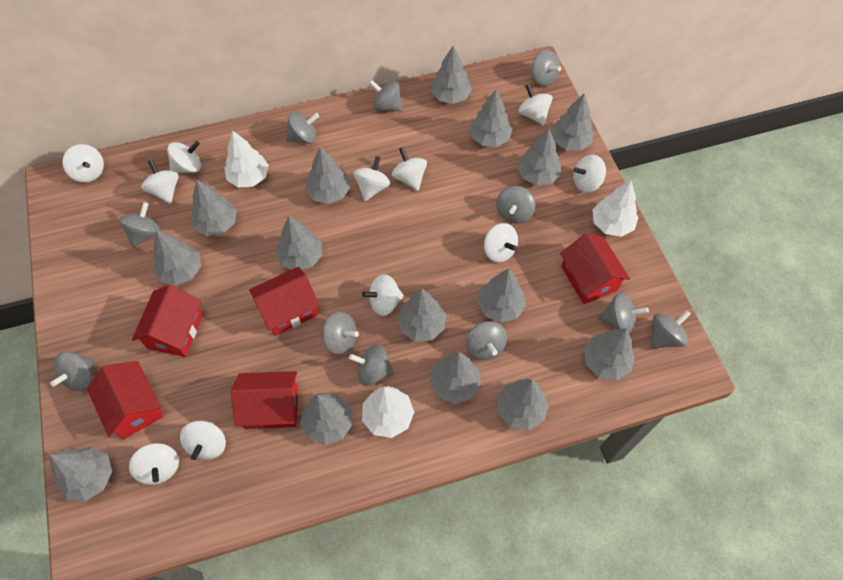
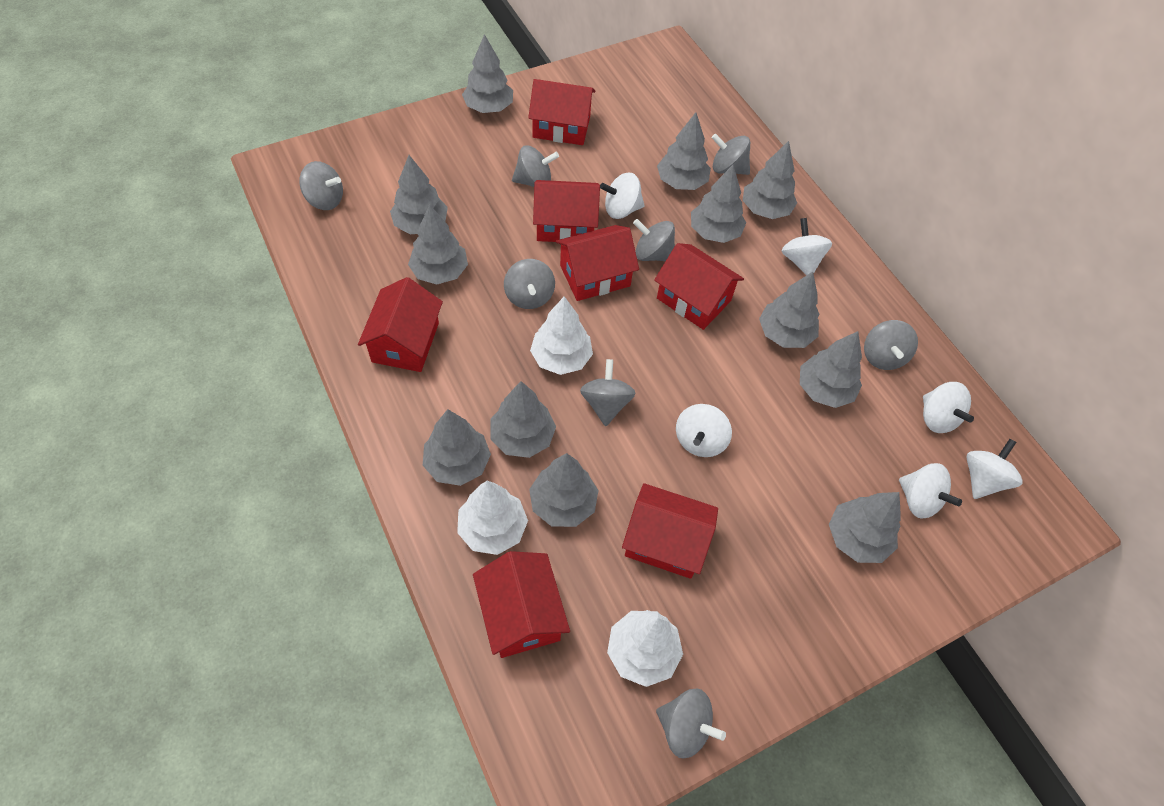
grey spinning top: [50,351,93,391] [119,202,160,248] [286,112,319,144] [322,312,359,355] [349,344,394,386] [369,80,403,112] [466,321,507,360] [496,186,535,224] [531,50,561,87] [599,293,649,334] [651,310,691,349] = 11 -> [299,161,343,210] [504,259,555,309] [512,145,559,187] [580,359,636,426] [633,219,675,261] [656,689,726,759] [712,134,750,175] [864,320,918,370] = 8
grey tree: [50,446,112,502] [153,230,201,286] [191,180,237,236] [275,216,322,270] [300,393,353,445] [305,147,350,204] [397,288,446,341] [430,352,481,404] [431,46,472,104] [470,90,512,147] [477,268,526,323] [497,379,549,431] [517,128,561,185] [551,94,594,151] [584,328,635,381] = 15 -> [390,155,448,234] [408,204,468,285] [423,409,491,486] [462,34,513,113] [490,381,556,458] [529,453,599,527] [657,112,711,190] [691,165,746,243] [743,141,797,219] [759,272,819,348] [800,331,862,408] [829,492,901,563] = 12
red house: [87,361,164,439] [132,285,203,357] [231,371,298,429] [249,267,320,336] [560,233,630,304] = 5 -> [358,277,443,372] [473,551,570,658] [528,79,596,145] [533,180,600,242] [556,225,639,301] [622,483,718,579] [654,243,744,330] = 7
white spinning top: [62,144,104,183] [129,443,179,485] [141,159,179,204] [167,141,201,173] [180,421,226,460] [353,156,390,201] [362,274,404,316] [392,147,427,191] [484,223,518,262] [518,84,552,126] [573,154,606,193] = 11 -> [600,173,645,219] [676,404,732,457] [782,218,832,275] [899,463,962,519] [923,382,974,433] [966,439,1023,499] = 6

